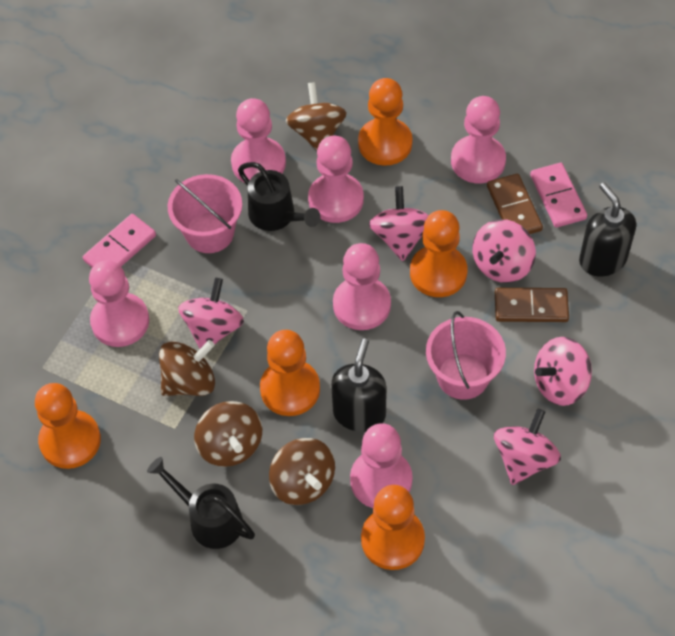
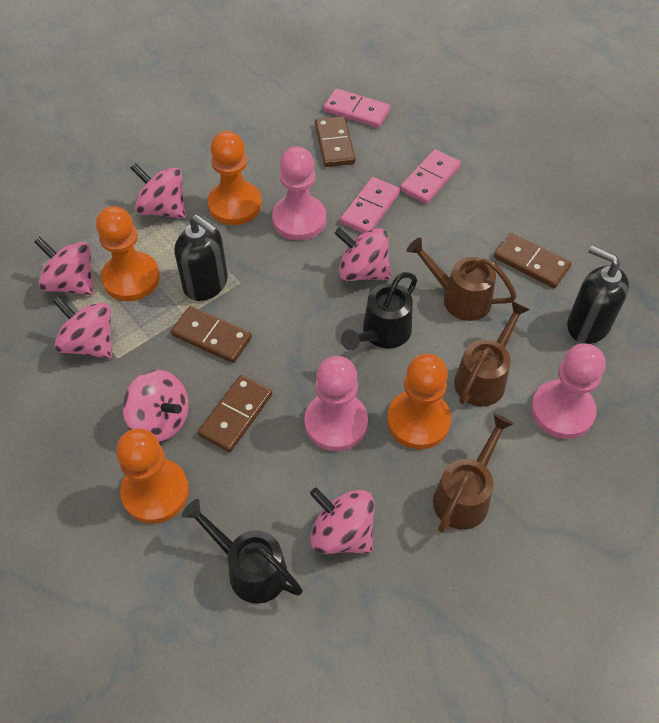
brown domino: [487,174,543,234] [495,288,569,322] = 2 -> [171,306,252,363] [198,375,272,452] [315,116,355,167] [494,233,571,288] = 4
brown spinning top: [159,340,215,396] [194,401,262,467] [269,438,335,505] [286,82,347,151] = 4 -> none = 0
brown watering can: none = 0 -> [407,238,517,321] [433,414,514,533] [454,300,530,406] = 3
orange pawn: [35,383,101,469] [260,330,320,416] [358,78,412,166] [361,485,425,570] [410,210,467,297] = 5 -> [96,206,160,301] [116,428,189,524] [208,131,262,225] [387,354,451,449] = 4
pink bucket: [168,174,242,253] [426,311,506,400] = 2 -> none = 0
pink domino: [83,214,156,268] [530,163,587,228] = 2 -> [324,88,390,128] [340,177,400,233] [400,149,461,204] = 3
pink pawn: [89,260,149,347] [231,98,286,183] [308,136,364,223] [333,243,391,330] [350,423,413,508] [451,96,506,184] = 6 -> [272,146,326,241] [304,356,368,451] [531,343,606,439] = 3
pink spinning top: [178,278,244,349] [369,186,429,261] [472,219,536,283] [494,409,561,485] [534,337,592,406] = 5 -> [34,237,94,295] [53,296,112,359] [123,370,189,443] [130,163,186,218] [310,487,374,554] [334,228,391,281] = 6

